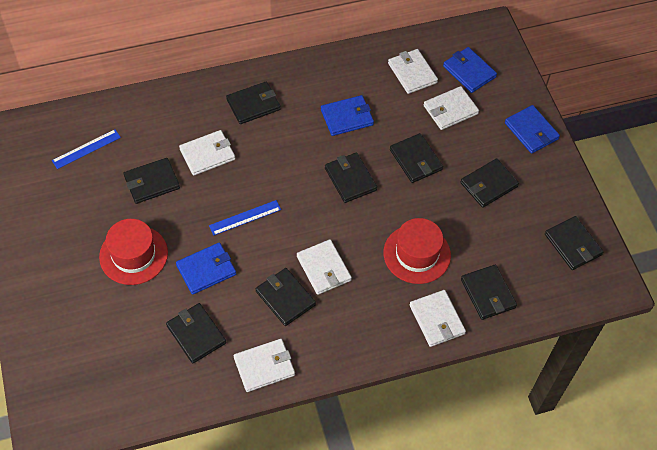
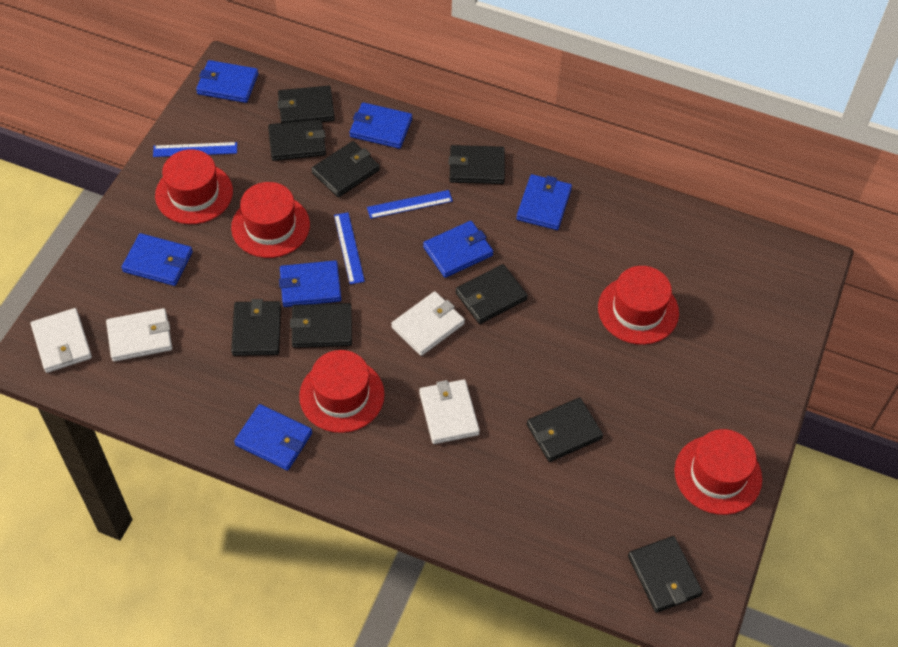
blue ruler: [52,129,121,169] [209,200,281,236] = 2 -> [153,142,237,157] [334,212,365,284] [367,190,453,219] = 3
blue wallet: [176,242,236,295] [321,95,374,136] [443,47,497,93] [505,105,560,154] = 4 -> [121,233,193,286] [196,60,258,103] [234,404,312,471] [279,261,341,307] [350,102,412,149] [423,221,494,278] [516,174,572,230] = 7
red hat: [99,219,168,285] [384,218,451,284] = 2 -> [155,149,233,224] [231,182,310,258] [299,350,385,433] [598,266,679,345] [675,429,762,515] = 5
white wallet: [179,130,235,176] [234,339,295,392] [297,239,352,295] [388,49,438,94] [410,290,466,347] [424,86,479,130] = 6 -> [31,308,92,373] [106,308,172,362] [391,291,465,356] [419,380,480,444] = 4

